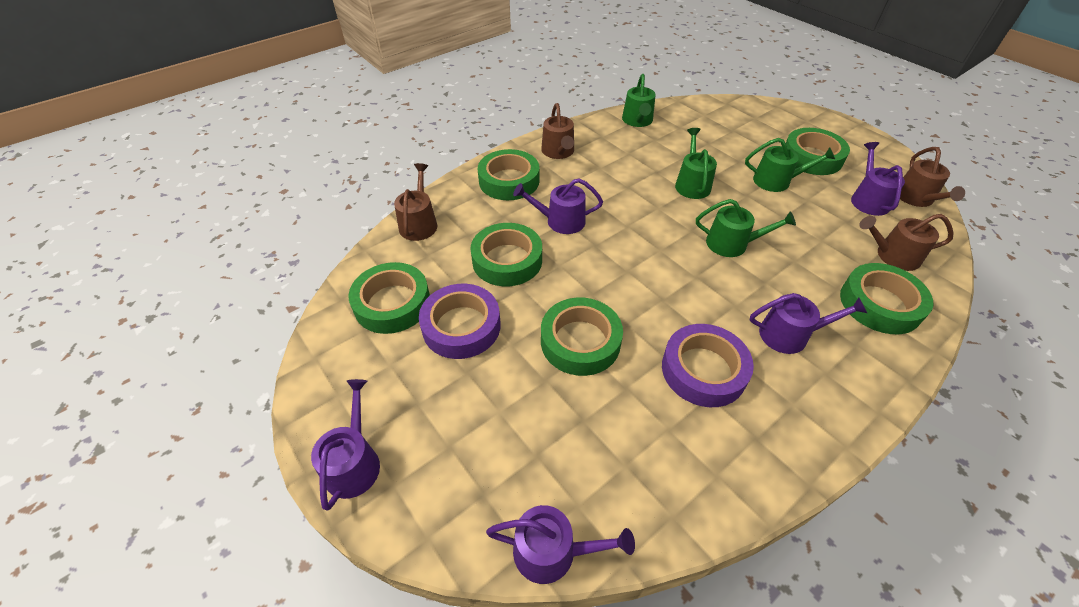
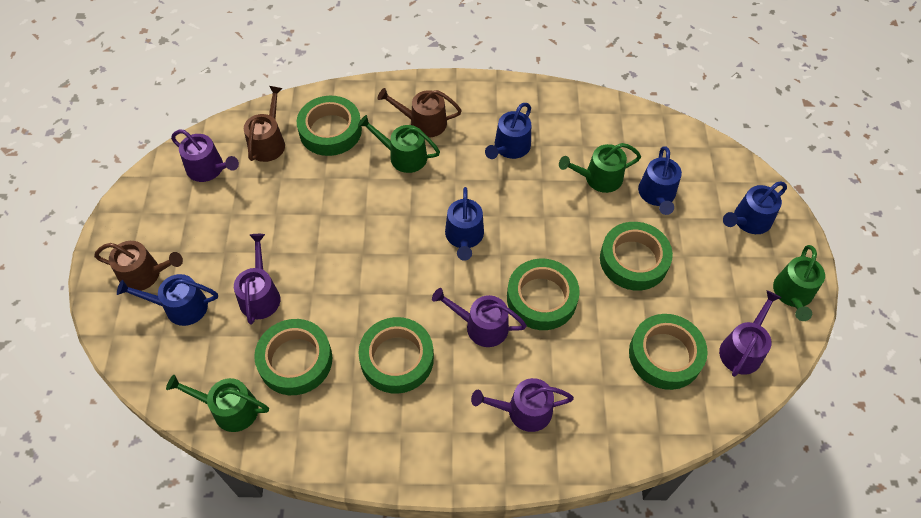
blue watering can: none = 0 -> [117,274,218,326] [445,187,484,261] [485,103,531,159] [638,146,682,215] [723,181,787,234] = 5
brown watering can: [394,163,438,241] [541,103,574,159] [859,214,954,271] [900,147,965,207] = 4 -> [94,241,183,291] [244,86,285,162] [378,88,462,137] = 3
purple tape: [419,284,501,359] [662,324,754,407] = 2 -> none = 0

